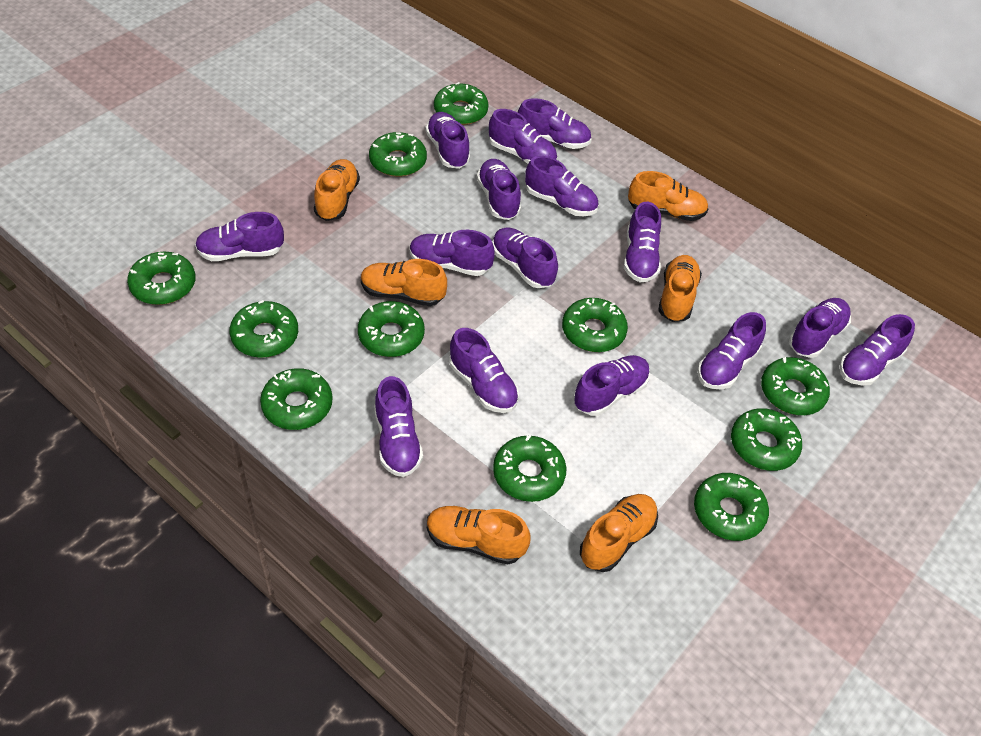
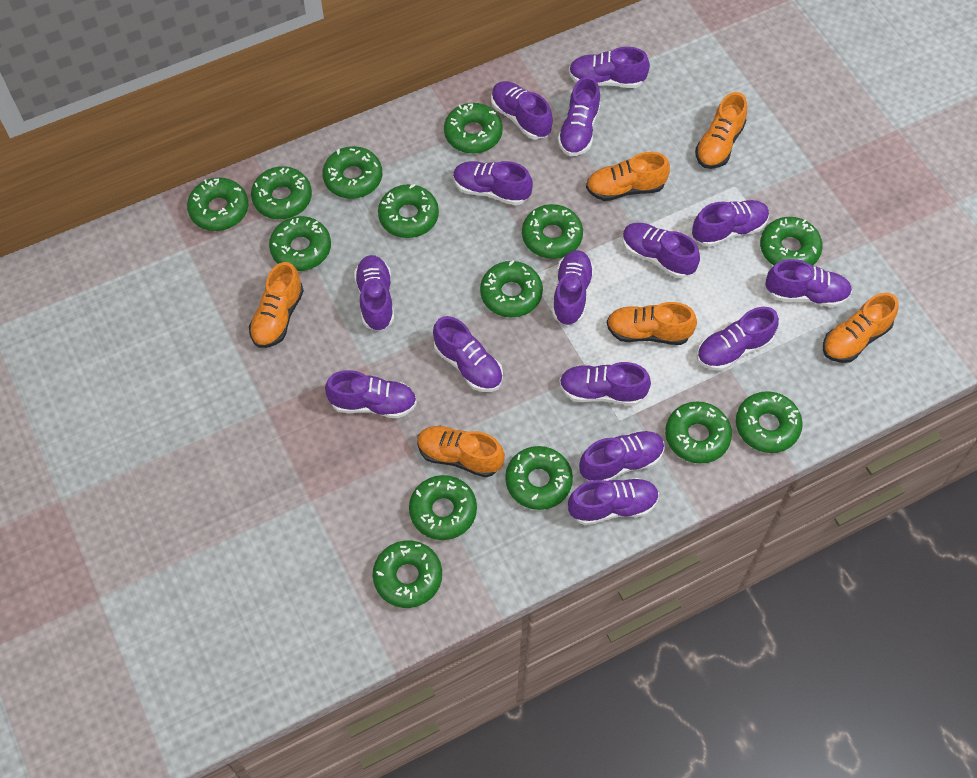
green donut: [127,252,195,305] [229,300,298,358] [260,368,333,430] [358,301,425,357] [369,132,427,177] [434,82,489,125] [493,435,566,502] [562,298,628,352] [694,473,769,541] [731,408,802,471] [761,357,830,415] = 11 -> [187,178,248,231] [251,166,312,219] [269,216,331,271] [323,146,382,199] [373,540,442,608] [378,184,439,238] [409,475,477,540] [444,103,503,153] [480,261,543,318] [505,446,573,510] [522,204,583,259] [665,401,732,464] [736,391,803,453] [760,217,823,265] = 14

